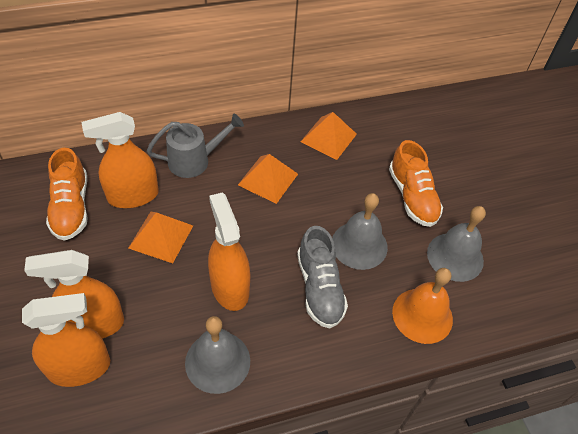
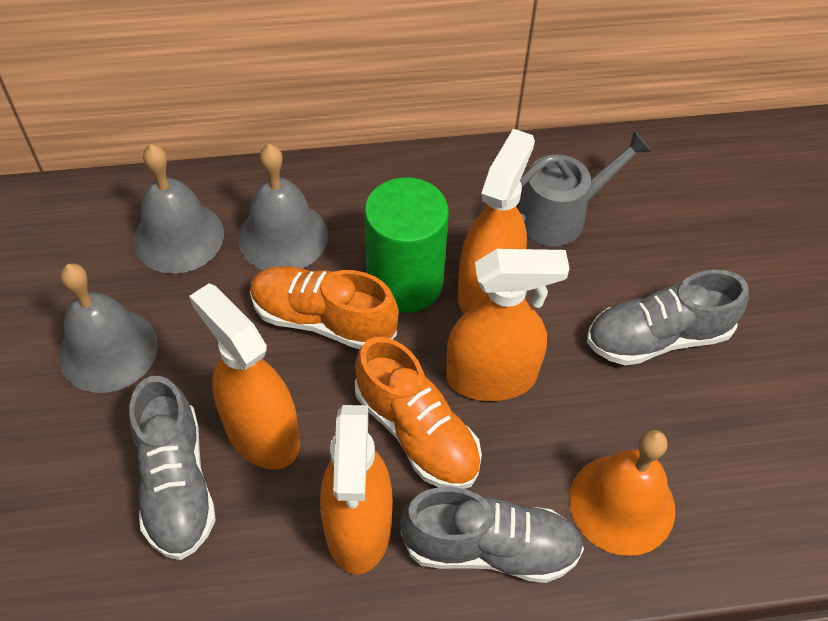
green cylinder: none = 0 -> [364,177,449,313] = 1
grey shoe: [297,226,348,328] = 1 -> [130,376,216,560] [400,487,584,583] [587,270,749,366] = 3
orange pyramid: [129,212,193,263] [238,154,298,204] [301,112,357,160] = 3 -> none = 0

